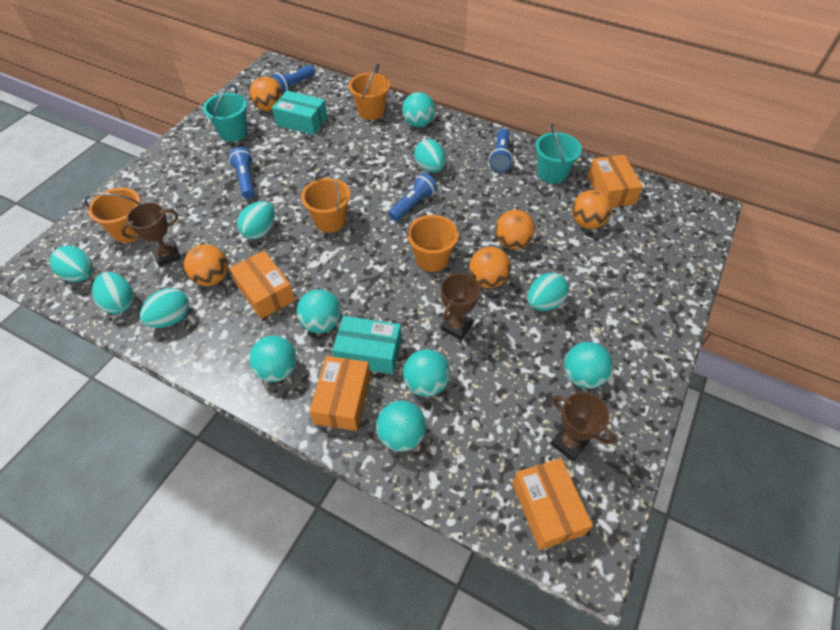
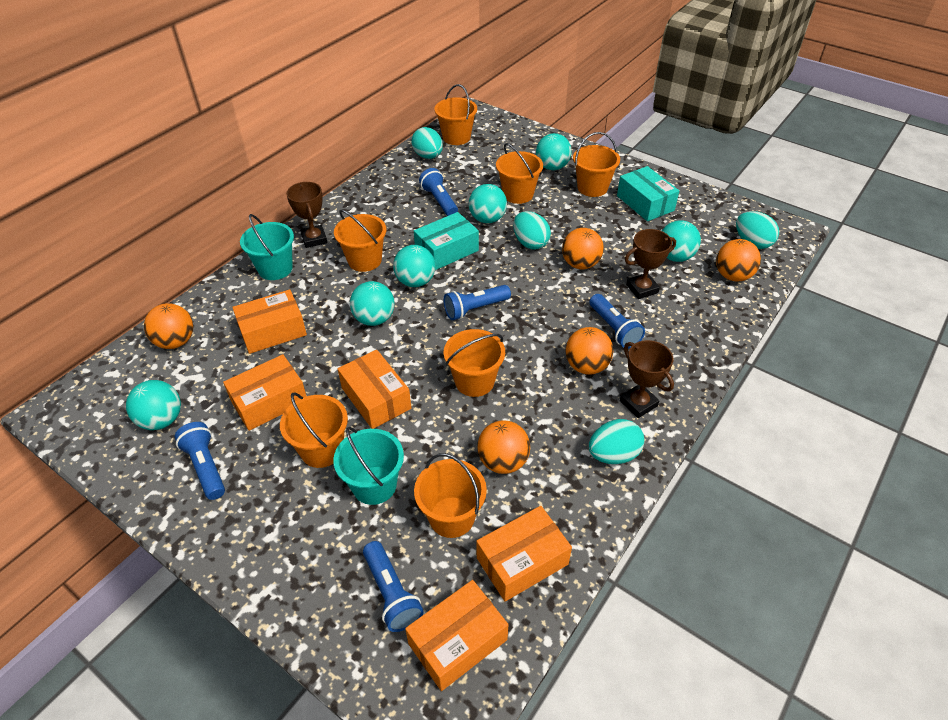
blue flashlight: [229,147,255,199] [270,65,315,94] [388,173,438,221] [489,129,513,172] = 4 -> [175,422,225,500] [363,541,424,632] [419,168,458,216] [443,285,511,320] [589,294,645,349] = 5
orange box: [229,250,295,319] [309,356,371,431] [512,458,593,550] [588,155,643,207] = 4 -> [223,354,306,431] [232,289,307,354] [338,350,411,429] [405,580,509,691] [476,506,572,602] = 5
orange bucket: [84,188,141,243] [301,168,351,233] [349,63,390,120] [406,207,459,272] = 4 -> [280,393,348,468] [334,210,386,272] [414,453,487,538] [434,84,477,145] [444,329,505,397] [496,143,543,204] [573,132,620,197] = 7
turquoise egg: [50,246,93,282] [92,272,134,314] [140,288,190,328] [237,201,275,239] [414,139,446,172] [528,273,569,311] = 6 -> [411,127,443,159] [513,211,551,250] [589,419,645,464] [736,211,779,249] = 4

